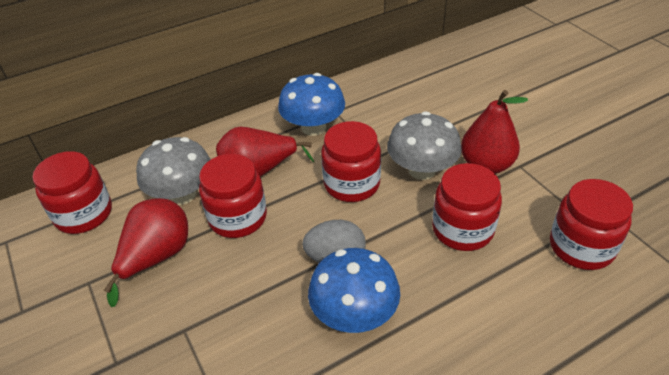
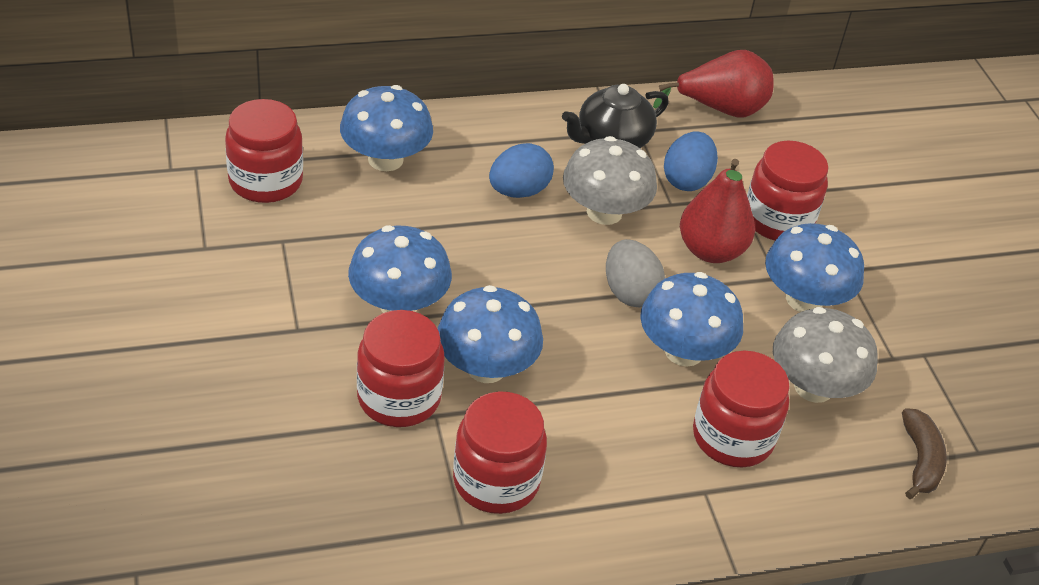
black teapot: none = 0 -> [562,84,669,148] = 1
blue egg: none = 0 -> [489,143,554,198] [664,131,718,191] = 2
blue mushroom: [278,73,345,136] [308,248,400,333] = 2 -> [340,85,433,171] [348,225,452,313] [438,285,543,383] [640,272,743,367] [765,223,864,312] = 5
brown banana: none = 0 -> [902,408,947,499] = 1
red pear: [104,198,188,307] [216,127,314,177] [461,90,528,174] = 3 -> [653,50,774,118] [680,159,755,263] = 2

